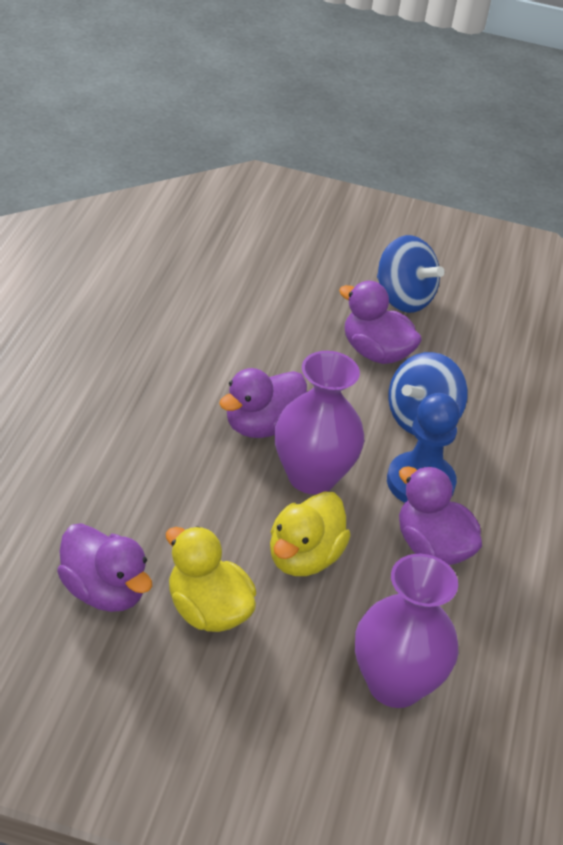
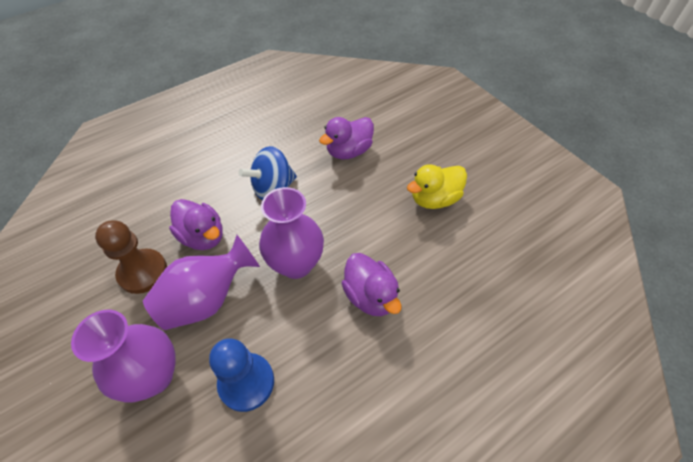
blue spinning top: [377,235,445,313] [388,352,468,435] = 2 -> [238,146,297,200] = 1
brown pawn: none = 0 -> [95,220,167,294] = 1
purple duck: [57,523,152,612] [219,368,307,438] [339,281,422,364] [399,466,482,565] = 4 -> [169,199,223,250] [319,117,374,159] [341,253,401,316] = 3
purple vase: [275,351,364,494] [355,554,458,708] = 2 -> [71,310,176,403] [143,235,260,330] [259,187,324,279] = 3
yellow duck: [166,526,256,632] [270,491,351,576] = 2 -> [407,164,467,209] = 1

